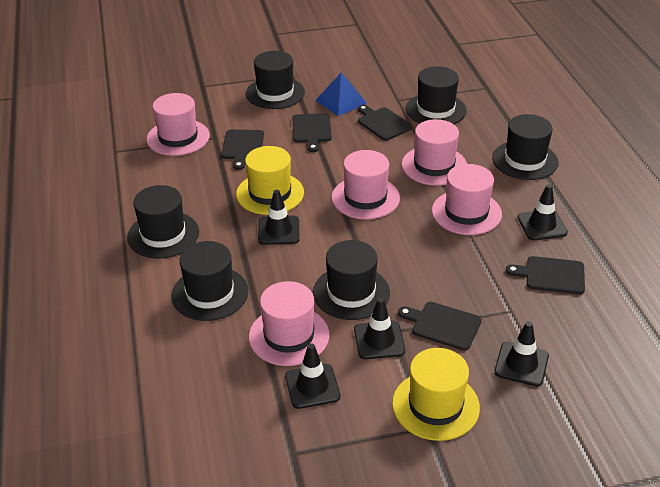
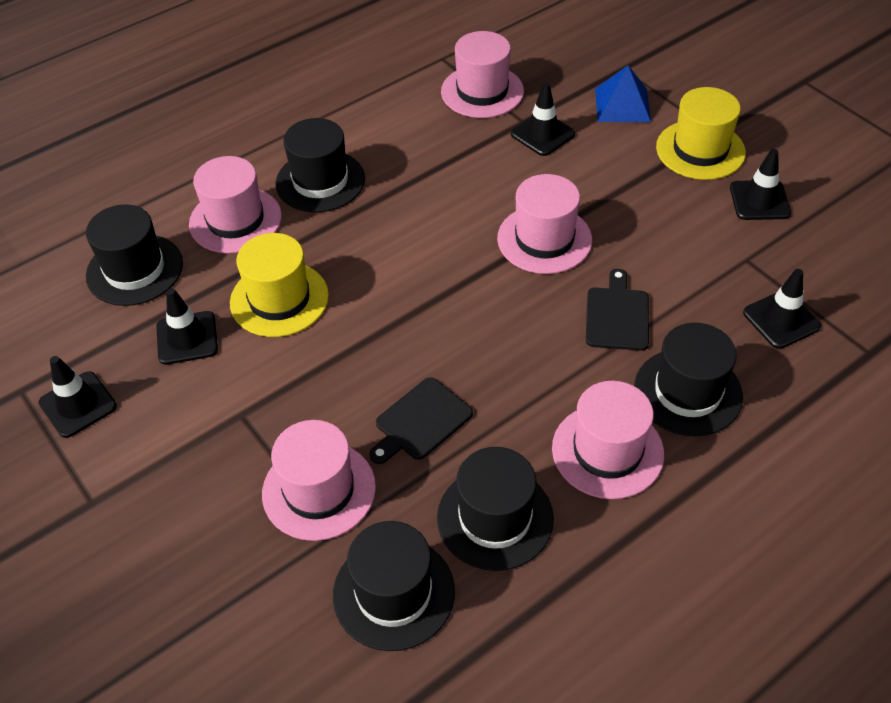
black cutting board: [221,130,264,170] [292,113,332,152] [358,105,412,141] [398,302,482,351] [506,256,585,294] = 5 -> [369,377,473,464] [586,269,649,351] = 2
black hat: [127,185,199,258] [171,241,249,321] [246,51,305,109] [313,240,390,320] [406,66,467,124] [492,114,558,180] = 6 -> [86,204,183,306] [276,118,365,212] [333,521,455,651] [437,447,554,571] [634,323,743,436] = 5

